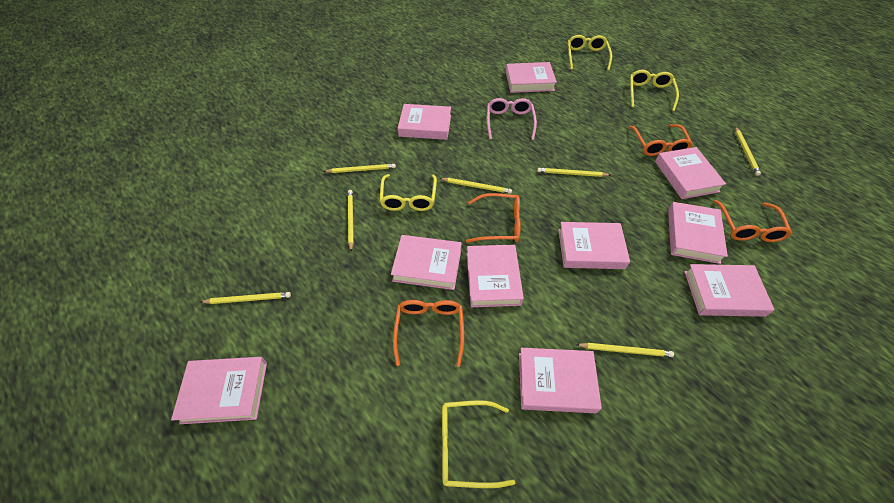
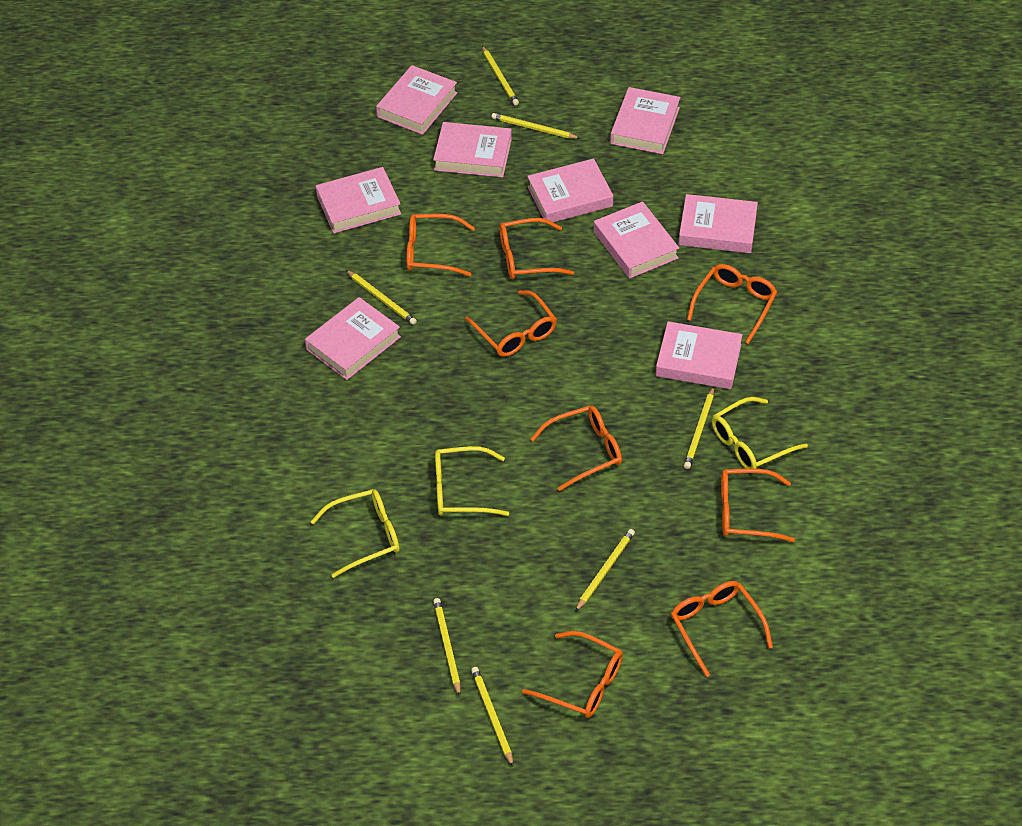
orange glasses: [393,300,464,367] [466,193,521,243] [629,124,693,156] [714,200,792,242] = 4 -> [406,214,475,276] [465,290,557,357] [500,218,574,279] [522,631,623,718] [530,406,622,491] [671,581,773,677] [687,264,777,344] [721,469,795,542] = 8
pink book: [171,357,267,424] [391,235,462,290] [398,104,451,140] [467,245,524,307] [506,62,557,93] [519,348,602,413] [558,222,630,269] [655,147,726,199] [668,202,728,264] [684,264,775,317] = 10 -> [305,297,401,380] [316,167,401,233] [376,65,457,135] [433,122,512,178] [527,159,613,222] [594,201,679,279] [610,87,680,154] [656,321,742,389] [679,194,758,253] = 9
pink glasses: [487,98,537,140] = 1 -> none = 0
yellow glasses: [380,174,437,211] [442,400,515,488] [568,35,612,70] [630,70,679,111] = 4 -> [310,489,399,578] [435,446,509,516] [712,397,808,469] = 3

